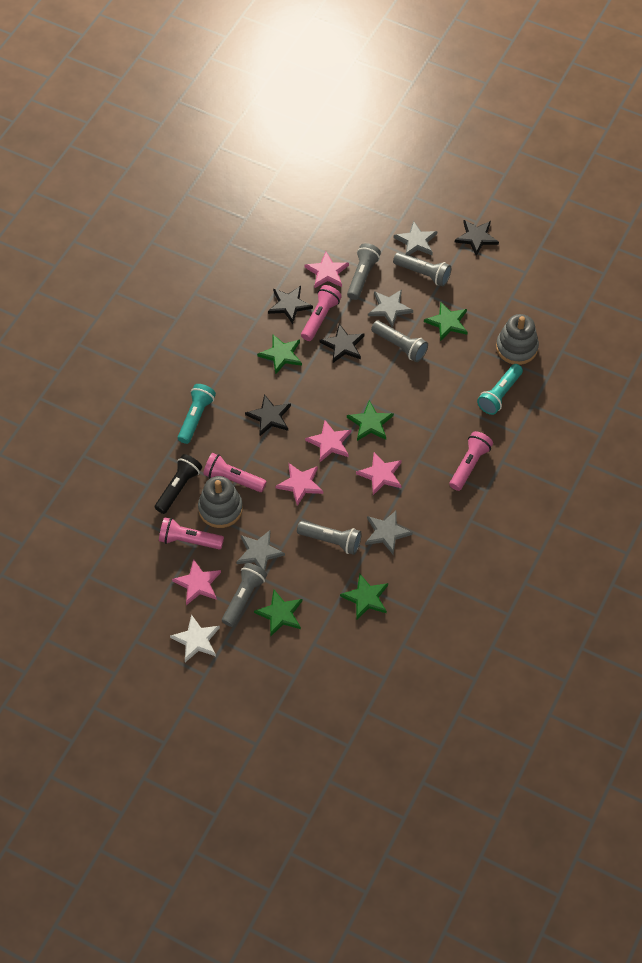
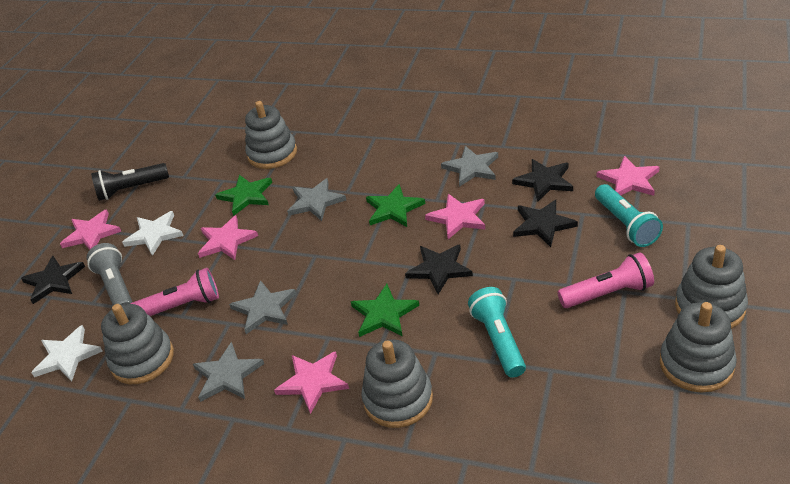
green star: [254,590,302,636] [257,335,302,374] [340,573,388,620] [347,400,394,441] [424,301,467,341] = 5 -> [215,175,272,216] [351,284,419,337] [366,184,425,227] = 3
grey flashlight: [222,563,267,627] [297,521,362,555] [347,243,381,300] [371,321,428,362] [393,252,451,286] = 5 -> [87,243,132,305] = 1
grey stacking toy: [198,476,243,528] [496,314,539,365] = 2 -> [101,304,174,384] [245,101,297,169] [361,339,433,428] [660,302,737,392] [675,245,748,329] = 5
pink flashlight: [159,517,224,549] [203,453,267,492] [301,285,342,341] [449,431,493,491] = 4 -> [131,268,219,316] [558,252,654,308] = 2
white star: [170,614,220,662] = 1 -> [31,325,103,382] [122,211,184,256] = 2

